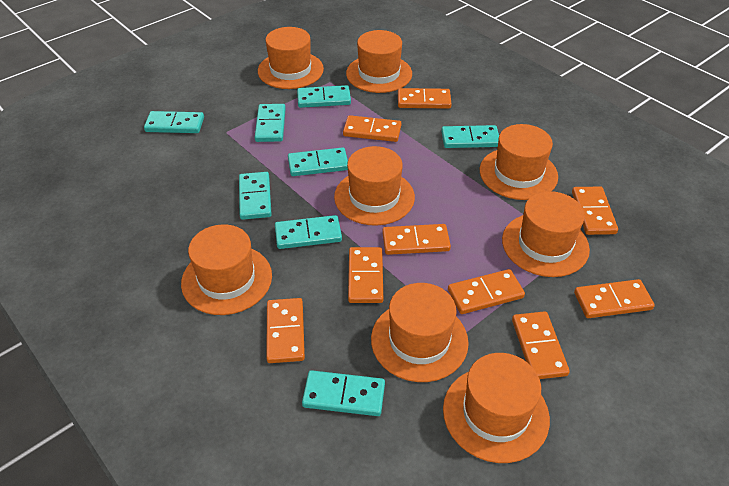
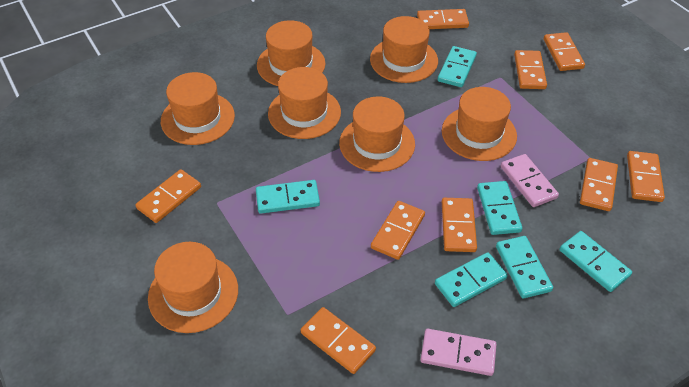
orange hat: [181,224,272,315] [258,27,324,89] [334,146,415,226] [346,30,412,93] [371,283,469,382] [443,353,550,463] [480,124,558,200] [502,191,590,277] = 8 -> [148,242,238,333] [161,72,235,145] [257,20,325,86] [268,67,341,139] [339,97,415,172] [370,16,438,83] [442,87,517,161] = 7
pink domino: none = 0 -> [420,329,497,376] [501,154,559,207] = 2
turquoise domino: [144,111,204,133] [239,172,272,220] [255,104,286,142] [275,215,342,249] [288,147,348,176] [297,85,351,108] [302,370,385,416] [441,125,499,148] = 8 -> [256,180,320,214] [435,252,508,307] [438,46,477,87] [477,181,522,235] [496,236,553,298] [560,231,632,292] = 6

